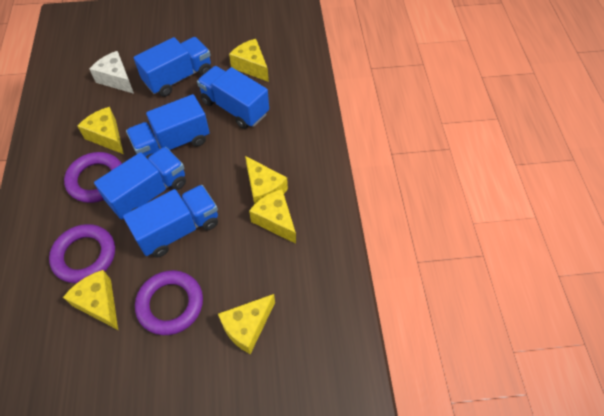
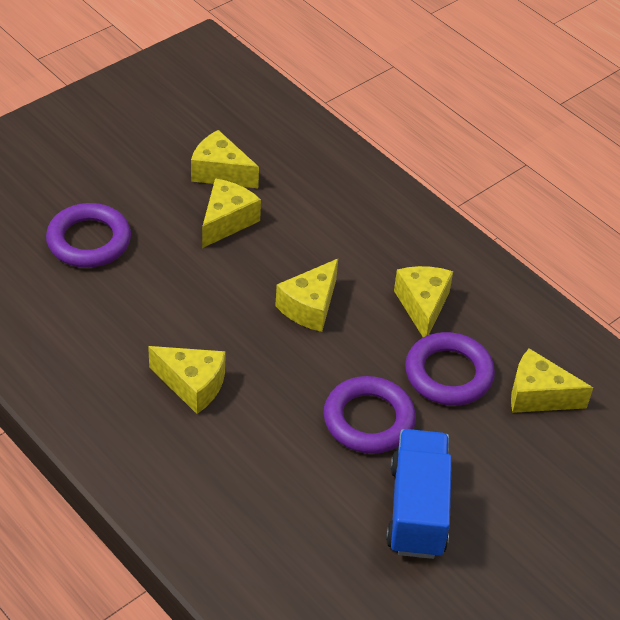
blue truck: [94,147,186,220] [123,185,218,258] [126,94,210,159] [133,37,211,97] [197,66,269,129] = 5 -> [386,429,452,559] = 1
white cheese: [90,51,134,94] = 1 -> none = 0

